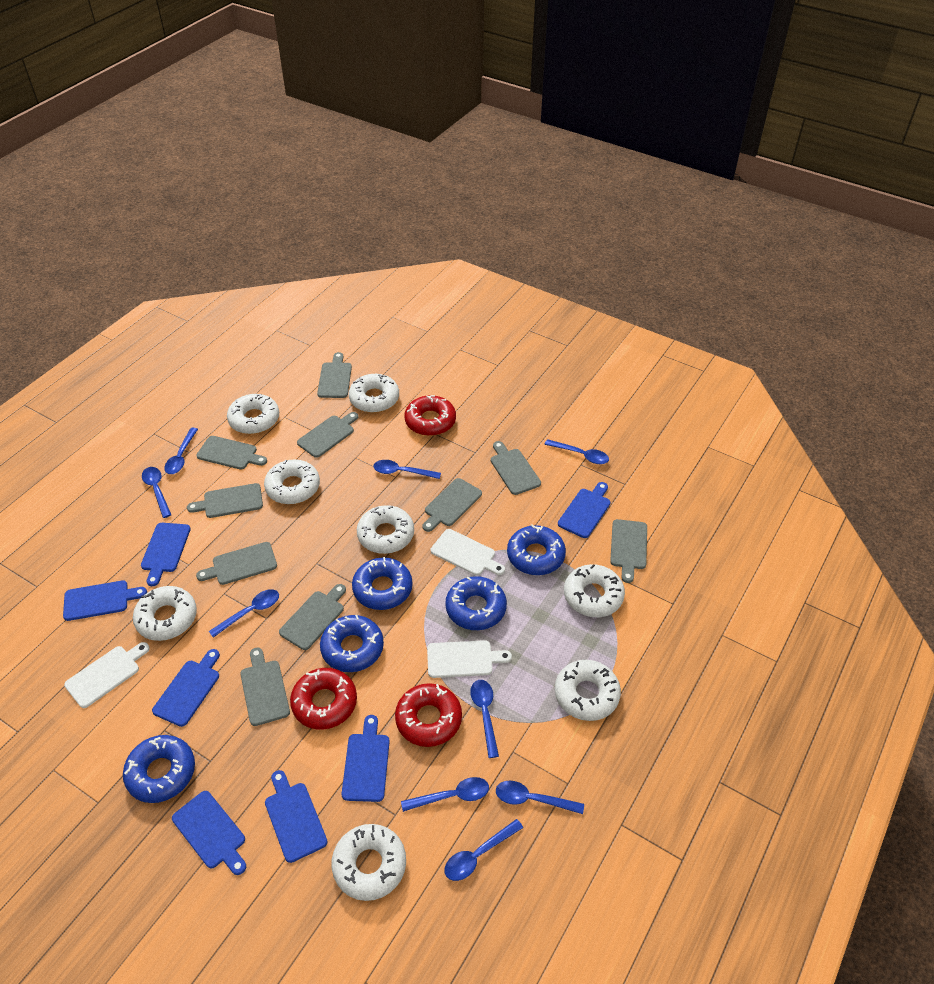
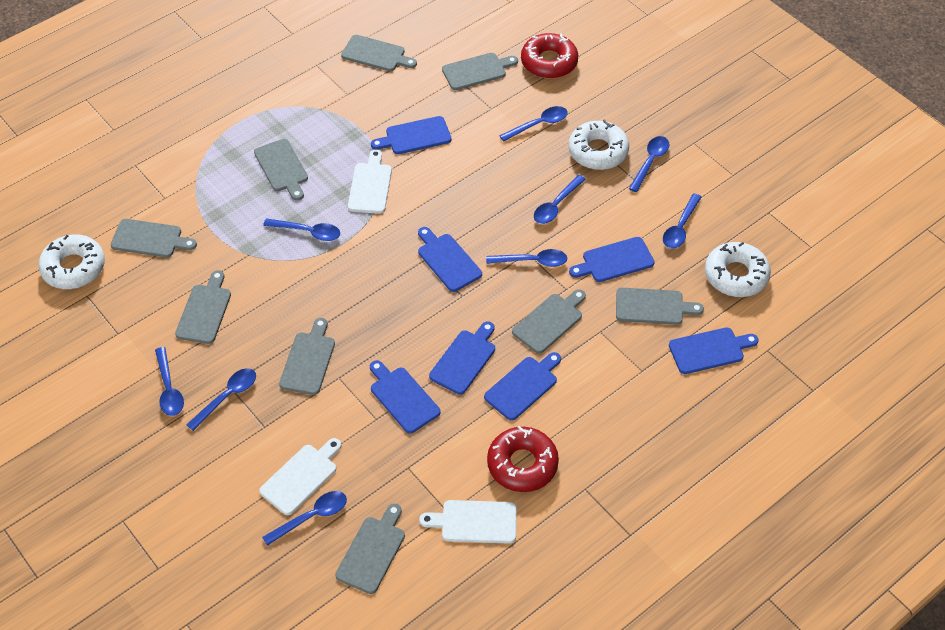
blue donut: [123,735,195,803] [320,615,384,672] [352,557,413,610] [445,576,507,630] [507,524,566,575] = 5 -> none = 0
grey cutting board: [187,483,263,518] [196,436,267,470] [196,542,277,585] [240,647,290,726] [279,584,346,650] [297,412,358,458] [317,352,352,398] [422,478,482,532] [491,441,541,495] [610,519,647,583] = 10 -> [111,219,197,257] [175,270,231,344] [254,139,308,201] [279,318,335,395] [335,503,405,594] [341,35,417,71] [442,53,518,90] [512,289,586,354] [616,287,704,325] = 9
red donut: [290,668,357,730] [395,683,462,747] [404,395,456,436] = 3 -> [487,426,559,492] [521,33,578,79] = 2
white donut: [133,586,197,641] [227,394,279,434] [264,459,320,504] [331,824,406,901] [349,374,399,413] [357,505,414,554] [555,660,621,721] [564,564,625,617] = 8 -> [38,234,105,289] [569,119,629,170] [705,242,771,297] = 3

